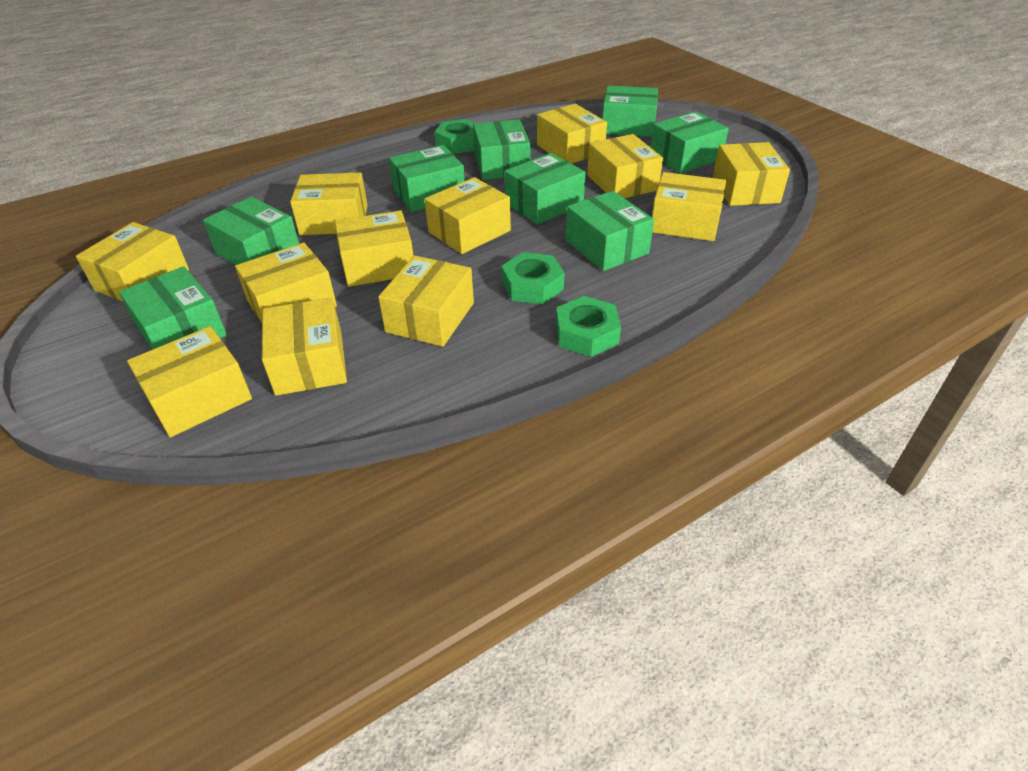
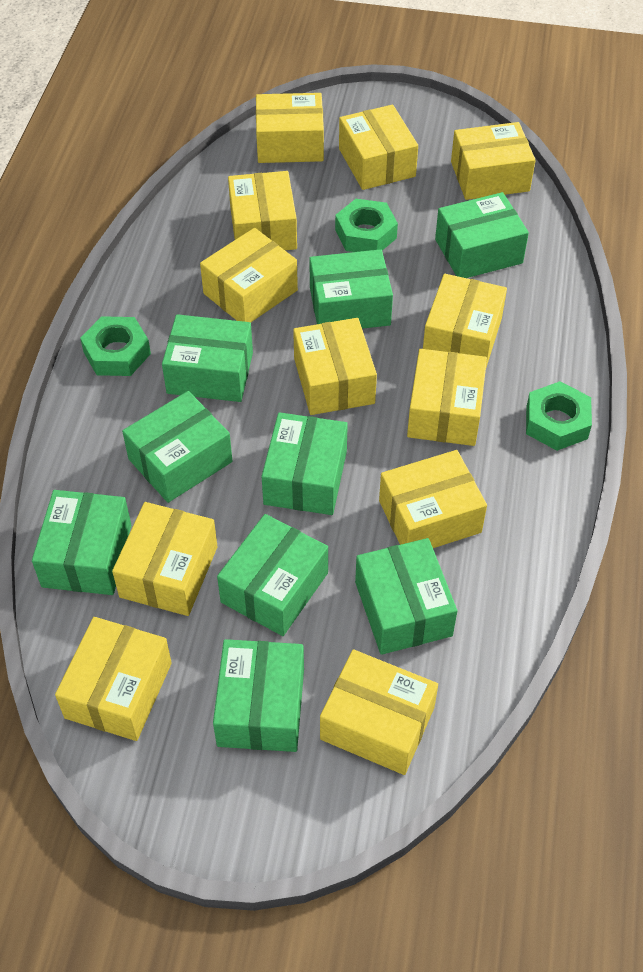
green box: [119,266,227,350] [203,196,299,265] [389,145,465,212] [473,120,531,180] [504,153,586,224] [565,191,654,271] [602,86,658,137] [651,111,729,174] = 8 -> [32,490,131,595] [122,391,232,503] [162,314,253,402] [213,639,304,752] [217,514,328,636] [262,412,348,515] [309,249,393,329] [355,538,457,655] [435,192,529,278] = 9

